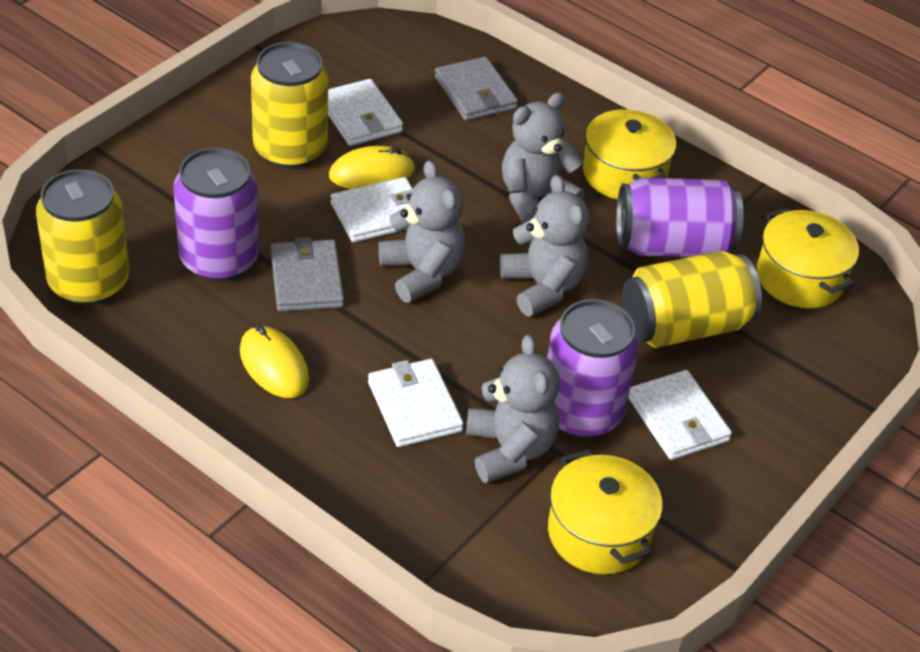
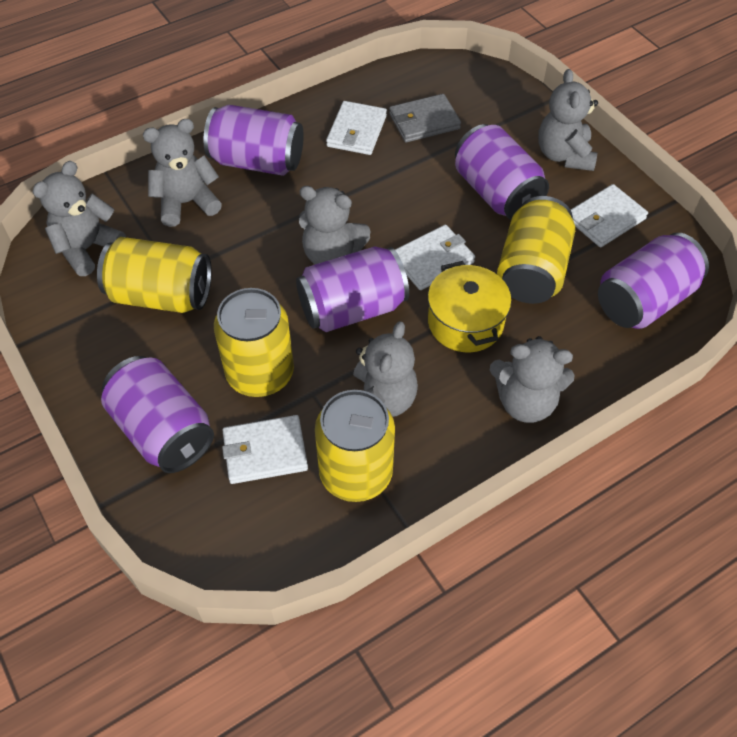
grey teddy bear: [378,160,465,303] [466,335,560,483] [500,175,589,317] [502,92,585,223] = 4 -> [32,161,126,276] [143,119,222,227] [299,186,371,264] [353,321,418,417] [490,336,575,423] [538,69,598,171] = 6
grey wallet: [271,237,344,312] [435,57,518,121] = 2 -> [389,94,461,142] = 1
purple can: [173,148,259,281] [547,299,639,438] [616,177,743,257] = 3 -> [101,356,214,473] [204,105,304,176] [296,246,409,332] [455,124,549,220] [598,233,709,329] = 5
yellow can: [36,169,129,305] [251,42,329,169] [622,251,762,348] = 3 -> [97,237,212,313] [214,288,294,397] [315,390,395,502] [497,196,575,304] = 4
yellow mouse: [240,325,309,398] [329,146,415,189] = 2 -> none = 0
yellow pot: [548,449,662,574] [583,107,676,200] [757,207,859,308] = 3 -> [428,261,512,352] = 1

